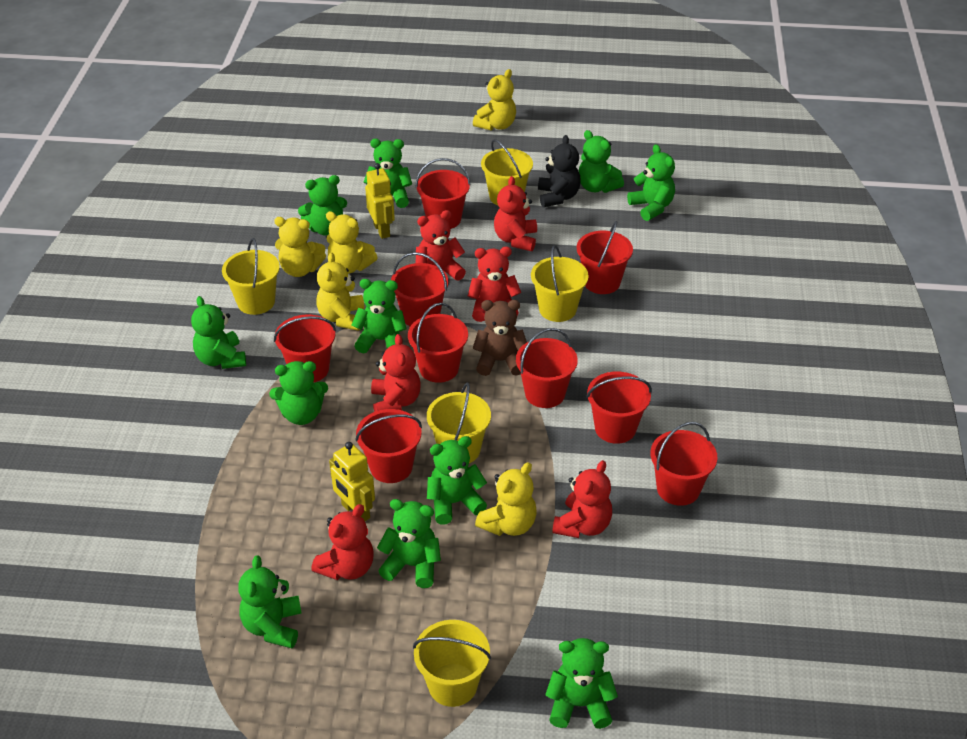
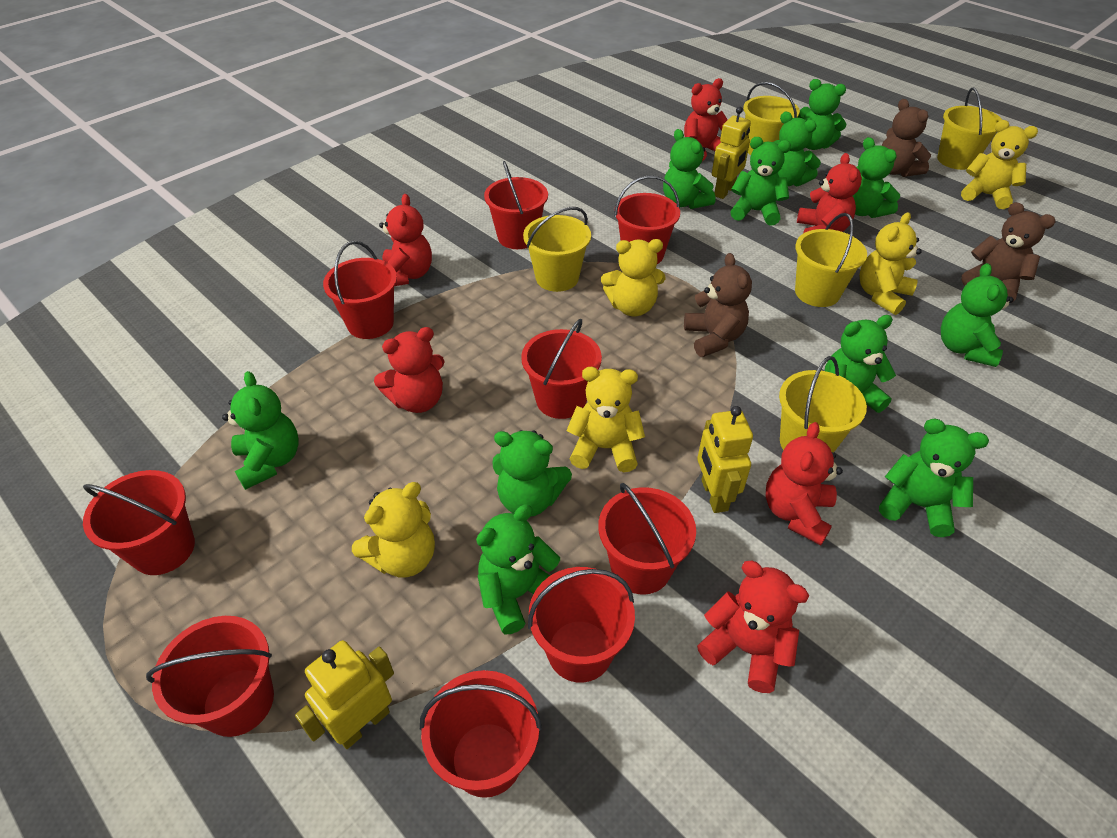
black teddy bear: [538,135,581,207] = 1 -> none = 0
brown teddy bear: [472,300,527,376] = 1 -> [684,253,752,357] [881,99,931,177] [961,202,1056,300] = 3
yellow robot: [329,442,375,521] [365,163,395,239] = 2 -> [295,640,394,749] [697,406,753,513] [712,106,751,199] = 3

